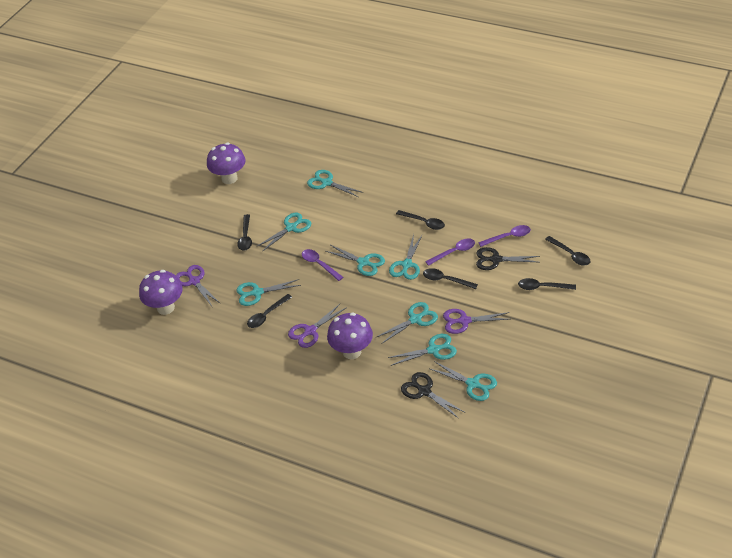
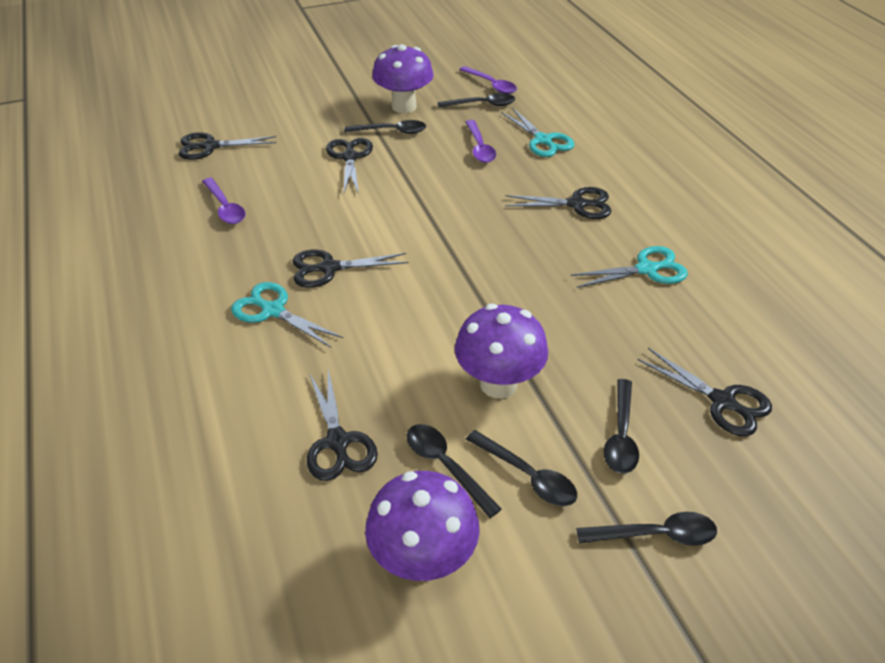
black scissors: [401,372,464,418] [476,247,540,270] = 2 -> [179,132,276,160] [293,250,408,288] [307,369,378,481] [326,138,373,194] [505,187,612,219] [638,348,772,436] = 6
purple scissors: [176,265,221,306] [288,303,347,348] [443,309,510,334] = 3 -> none = 0
turquoise scissors: [236,279,301,306] [256,213,311,252] [307,170,363,197] [326,245,385,276] [377,302,438,344] [388,334,457,366] [389,234,422,280] [430,361,497,401] = 8 -> [231,282,343,347] [502,108,574,157] [570,246,688,288] = 3

